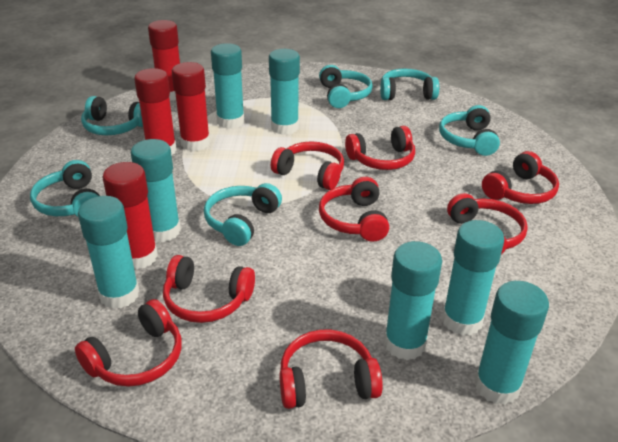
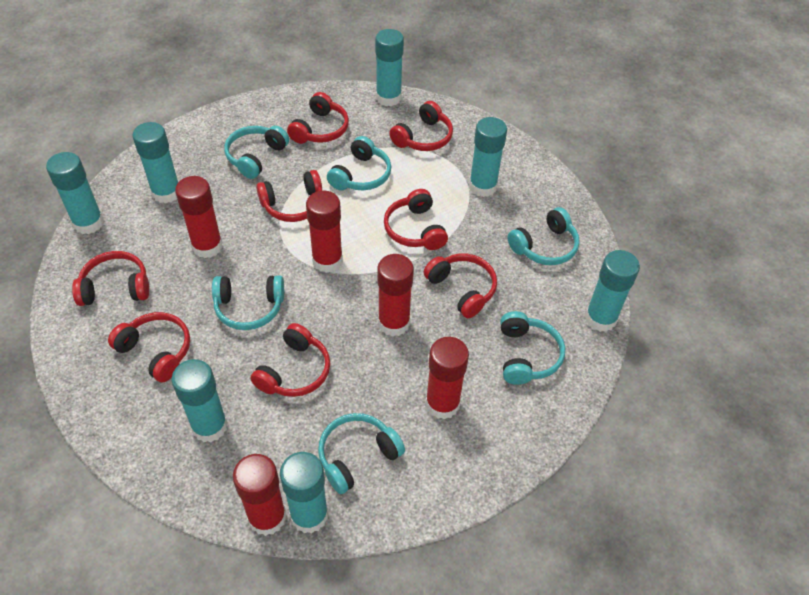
red glue stick: [102,162,158,269] [134,68,177,155] [148,20,180,101] [172,62,210,151] = 4 -> [175,176,223,258] [233,454,287,536] [306,190,343,273] [377,254,414,337] [425,337,469,419] = 5

